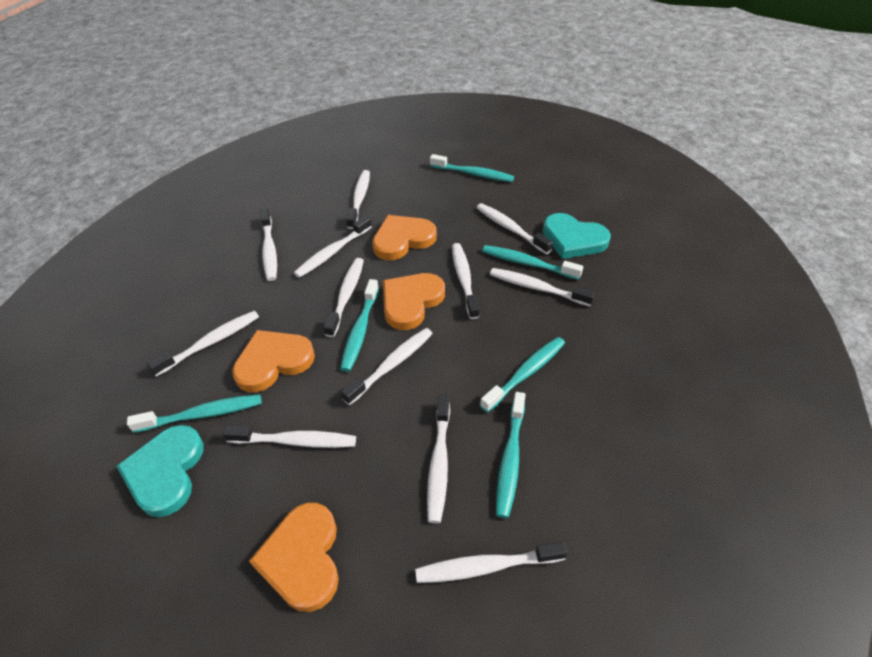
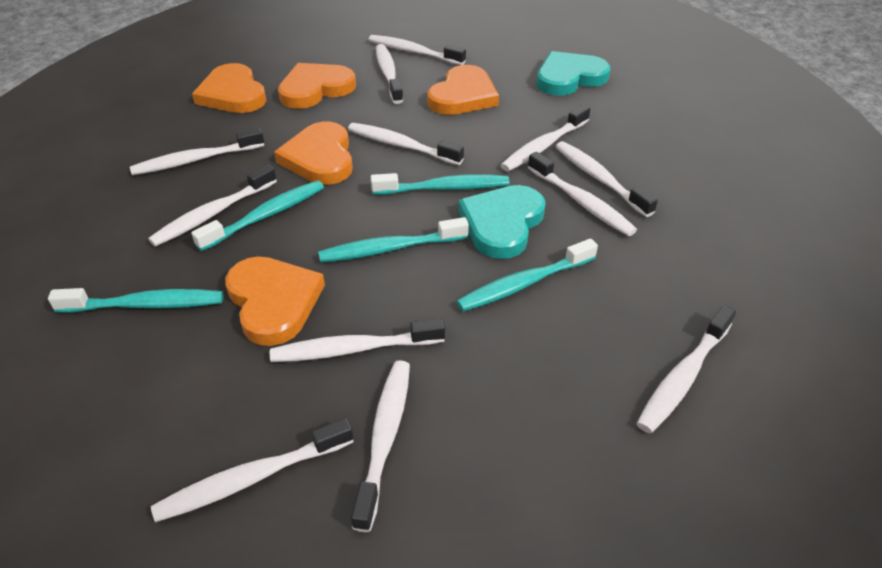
orange heart: [232,330,315,392] [249,503,339,612] [372,215,437,260] [383,273,445,330] = 4 -> [192,63,267,113] [225,256,325,346] [274,122,353,185] [278,63,356,109] [427,65,499,115] = 5
turquoise toothbrush: [127,394,262,433] [340,279,379,372] [430,154,514,182] [480,337,565,413] [482,245,583,280] [496,392,525,518] = 6 -> [48,288,223,313] [191,180,324,251] [318,217,469,262] [371,173,509,195] [456,238,598,311] = 5

